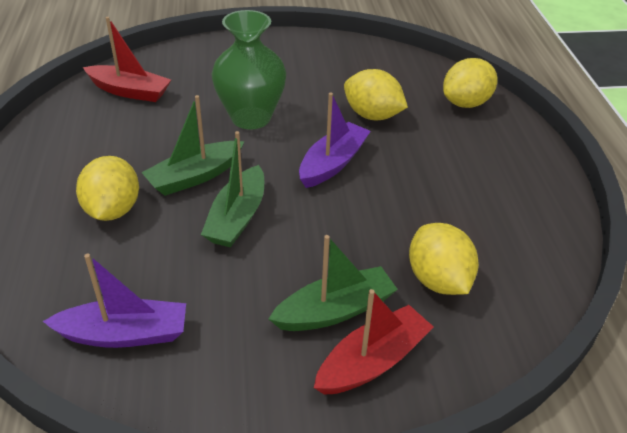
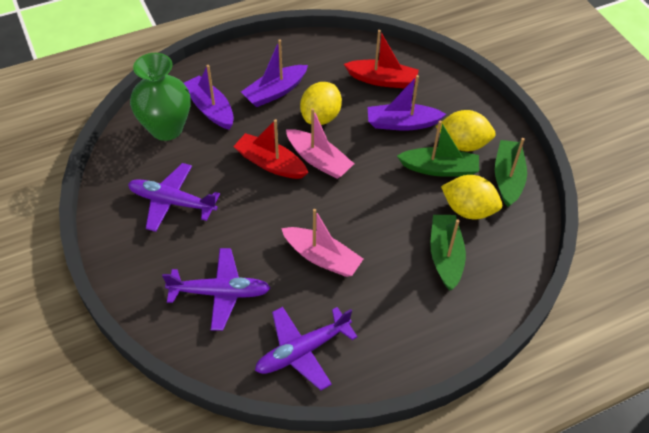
pink boat: none = 0 -> [281,209,363,277] [286,108,354,179] = 2
purple boat: [43,254,186,348] [299,93,371,188] = 2 -> [184,65,234,130] [241,39,308,107] [367,75,446,131] = 3
purple plane: none = 0 -> [128,163,220,232] [162,248,270,331] [255,307,358,390] = 3
yellow lemon: [76,156,139,221] [344,69,408,120] [409,223,479,295] [443,58,497,108] = 4 -> [300,82,342,125] [436,110,496,151] [441,175,502,219] = 3

